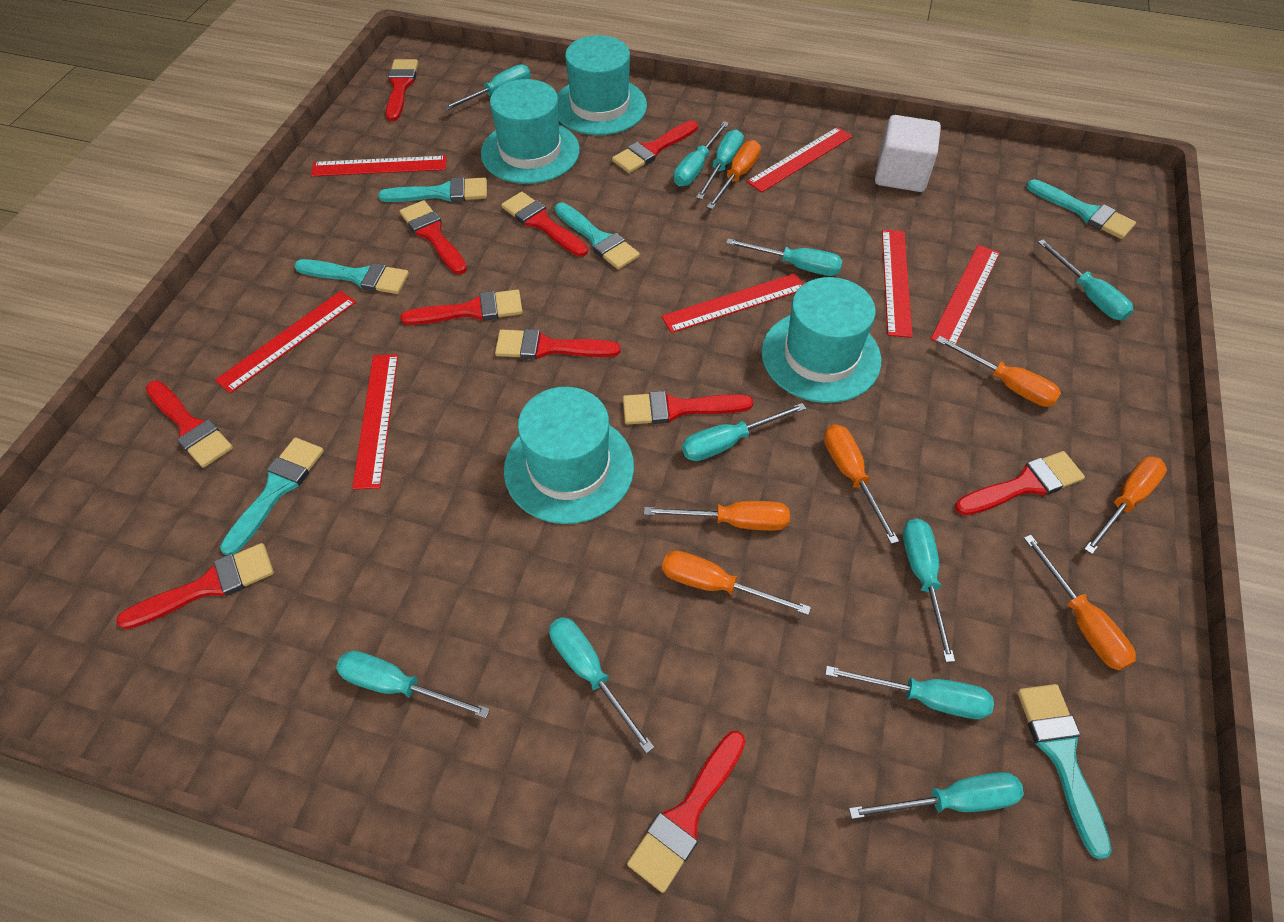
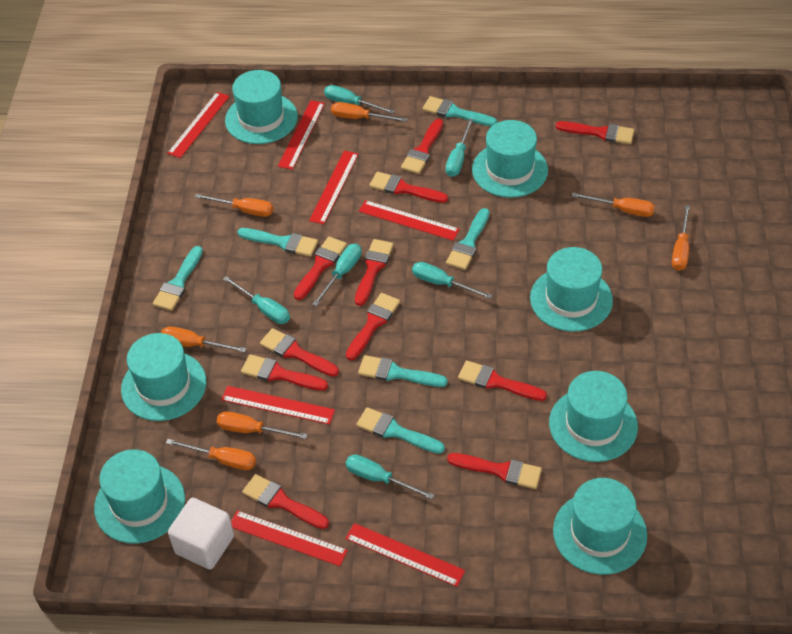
turquoise hat: [481,79,580,184] [504,387,634,524] [557,35,647,135] [762,277,881,403] = 4 -> [94,449,185,544] [121,333,206,421] [225,70,298,144] [472,120,548,198] [530,247,613,332] [549,371,638,462] [553,478,647,575] = 7
turquoise screwdriver: [336,651,490,718] [443,64,531,110] [549,617,654,754] [674,121,729,187] [682,403,806,461] [696,129,744,199] [726,238,843,276] [825,666,994,719] [849,772,1024,819] [903,518,955,662] [1038,240,1133,320] = 11 -> [223,276,290,324] [312,244,362,306] [324,85,395,114] [345,454,434,499] [412,262,492,299] [446,119,473,177] = 6

